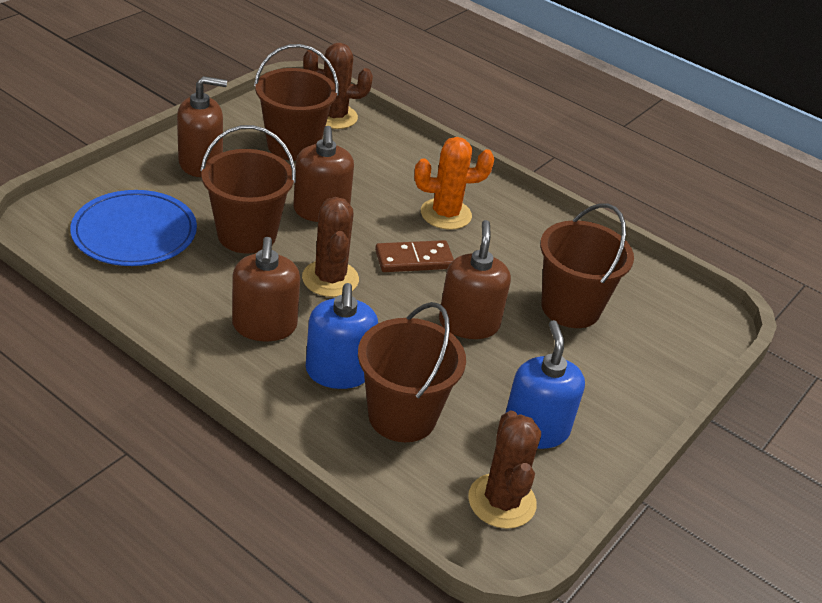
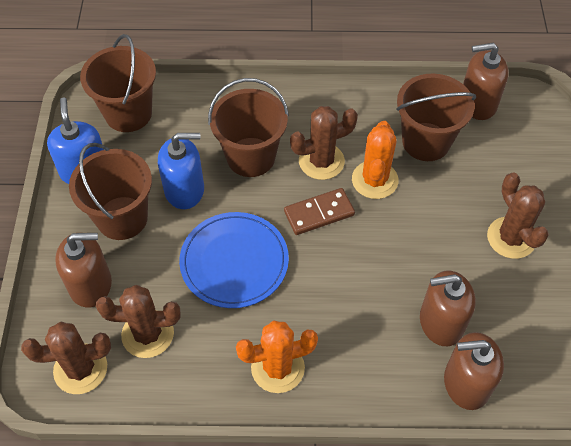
brown cactus: [302,197,359,297] [303,43,373,129] [468,411,541,529] = 3 -> [21,322,111,394] [96,285,181,358] [290,106,358,180] [487,172,549,259] = 4
orange cactus: [414,137,494,230] = 1 -> [236,320,318,393] [352,121,399,199] = 2

